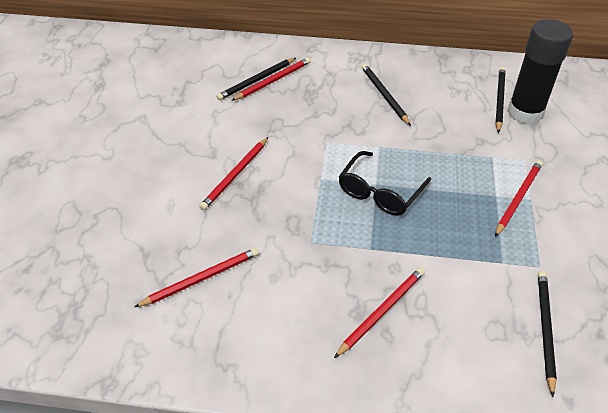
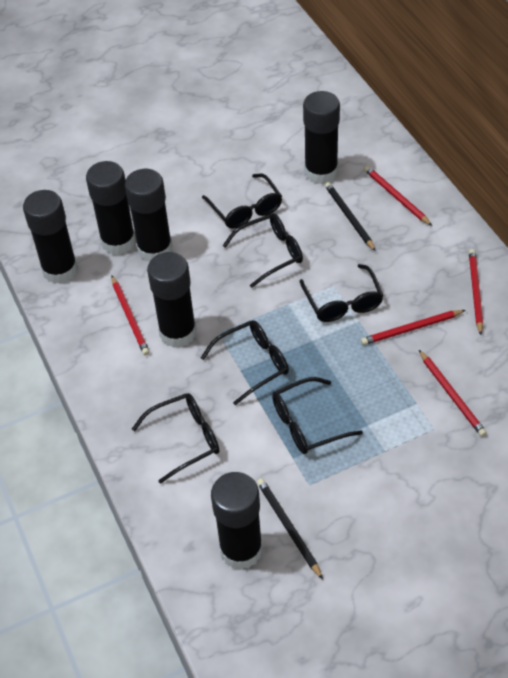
black glasses: [339,151,431,216] = 1 -> [132,393,219,484] [201,320,289,405] [202,173,282,229] [223,213,303,288] [272,377,363,454] [299,264,383,322] = 6
black glue stick: [508,19,573,124] = 1 -> [23,190,78,284] [86,161,136,255] [125,169,172,262] [147,252,196,348] [211,472,263,570] [303,91,340,184] = 6
black pencil: [216,58,296,100] [361,64,411,126] [495,67,506,133] [538,271,557,397] = 4 -> [257,478,323,579] [325,182,376,251] = 2

